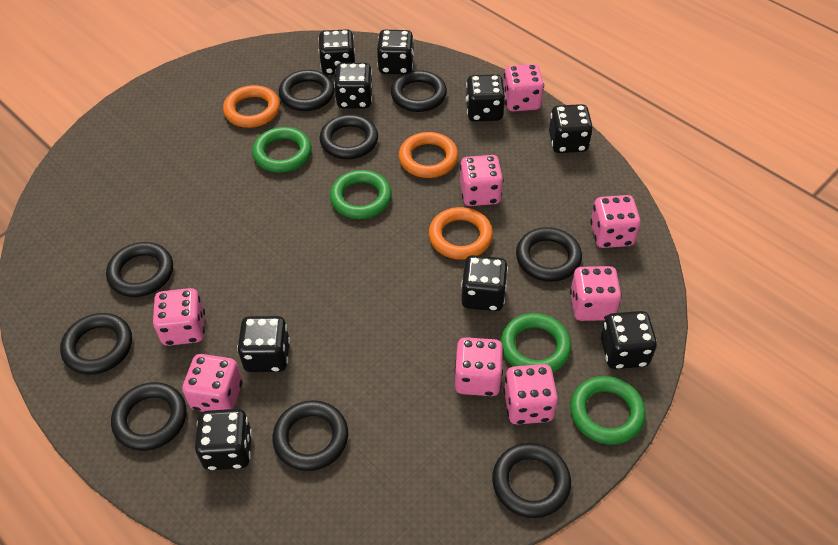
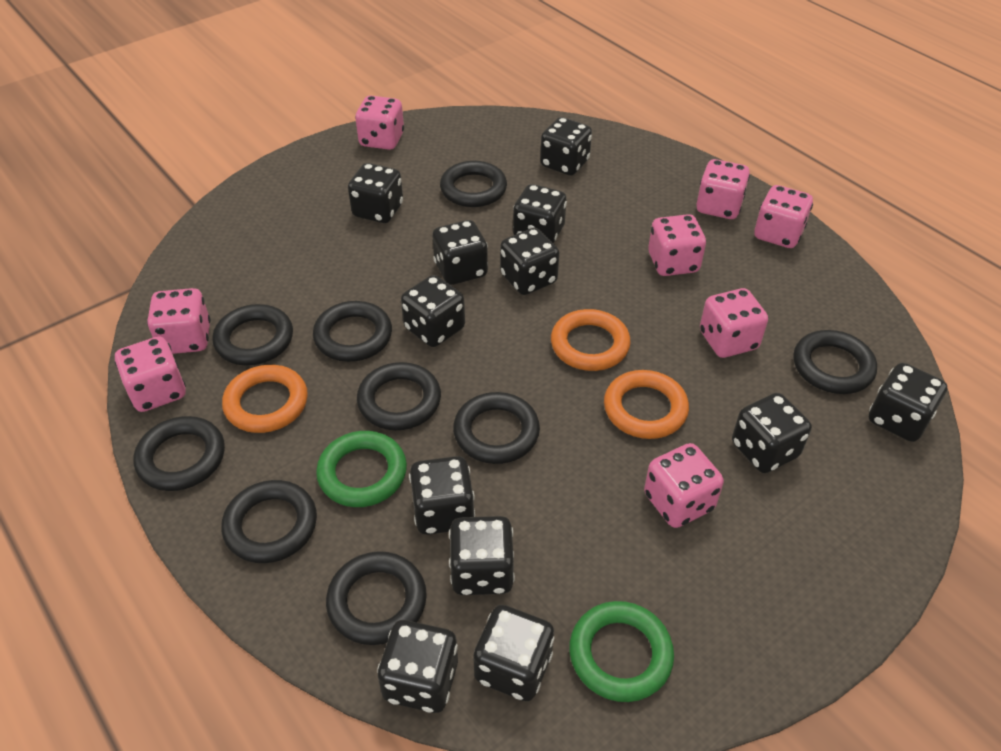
black dice: [195,409,252,470] [237,316,290,372] [318,29,356,75] [334,63,372,108] [377,30,414,74] [461,255,508,311] [466,74,505,121] [549,104,593,153] [601,311,657,369] = 9 -> [348,163,403,223] [377,620,458,713] [401,275,465,347] [409,456,475,535] [432,220,488,285] [449,516,515,595] [473,605,554,701] [500,228,559,295] [513,184,567,243] [540,117,592,176] [732,393,812,473] [869,363,947,442] = 12
green ring: [252,127,312,173] [330,170,392,219] [500,313,572,372] [570,376,646,445] = 4 -> [316,431,407,507] [569,601,674,702] = 2

